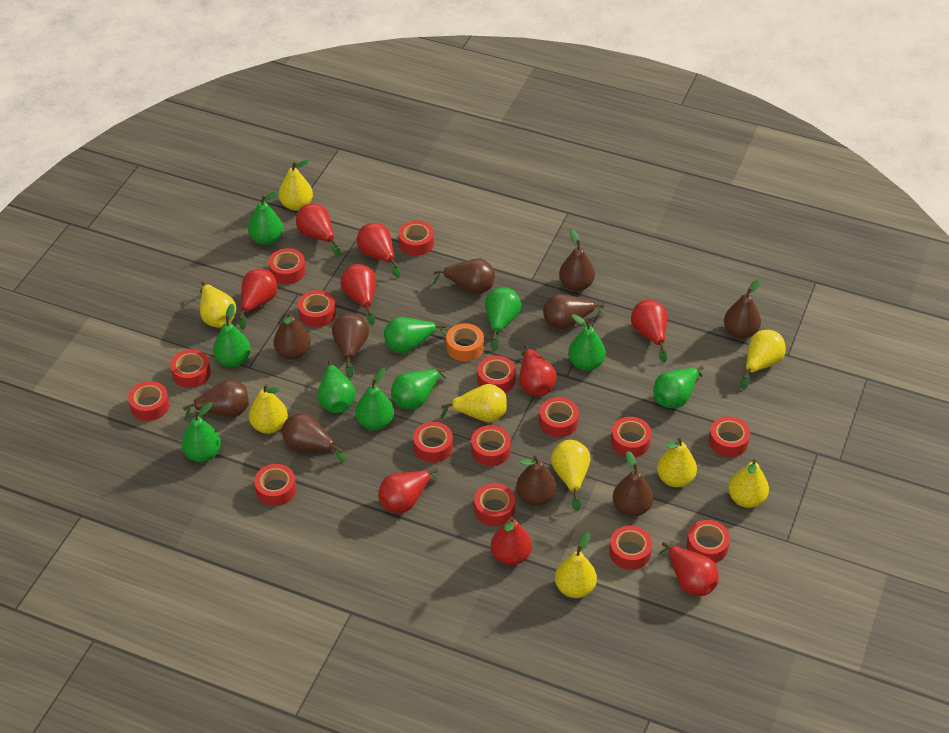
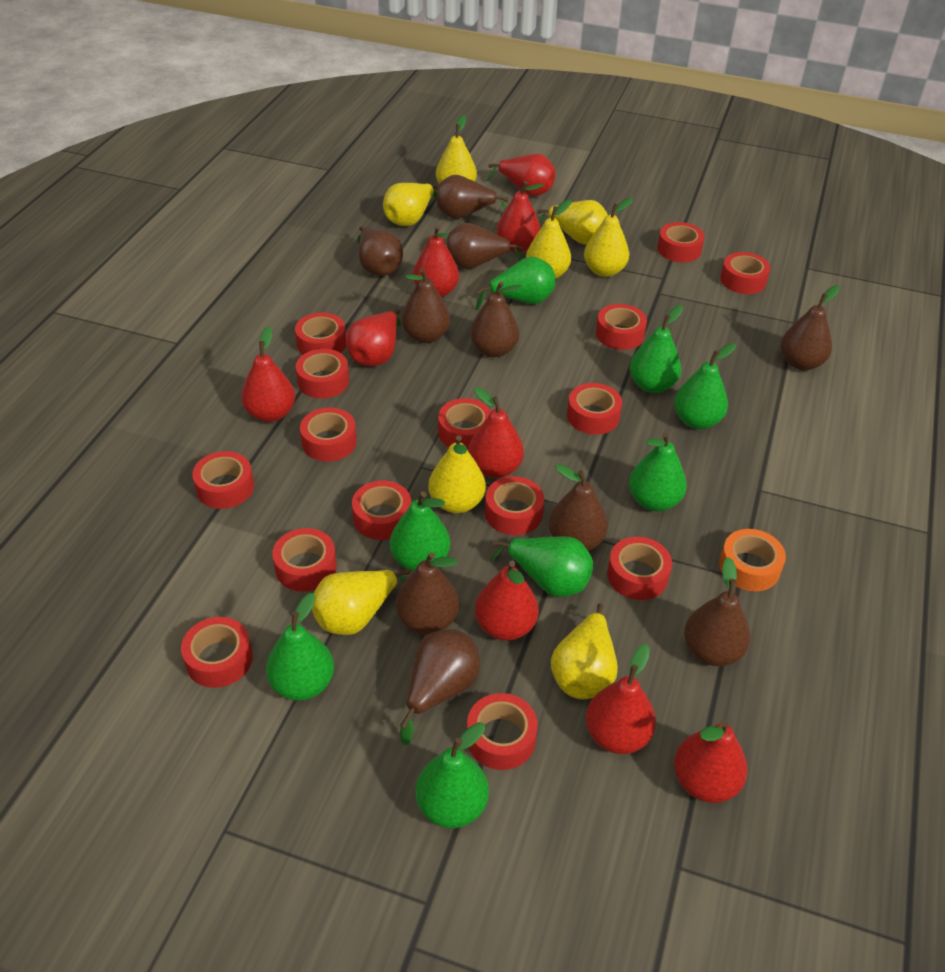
green pear: [181,402,221,462] [213,304,251,367] [248,191,283,245] [317,360,356,413] [355,368,394,430] [384,317,446,353] [391,368,446,410] [485,287,521,351] [568,314,606,371] [653,366,704,408] = 10 -> [266,593,334,701] [390,492,450,571] [415,722,489,828] [476,256,555,310] [490,536,594,597] [629,432,687,511] [630,305,683,393] [674,343,736,429] = 8
yellow pear: [200,281,236,328] [249,384,288,434] [279,160,313,211] [441,384,507,422] [551,440,591,511] [555,532,597,598] [657,438,697,487] [728,459,769,508] [741,330,786,390] = 9 -> [312,569,411,635] [383,183,438,226] [428,435,486,513] [436,115,477,184] [526,200,571,279] [537,200,608,244] [551,603,618,699] [584,198,633,277] = 8

